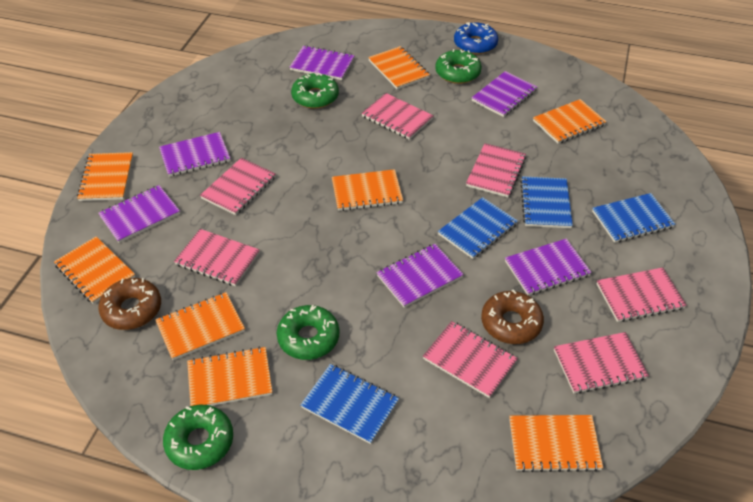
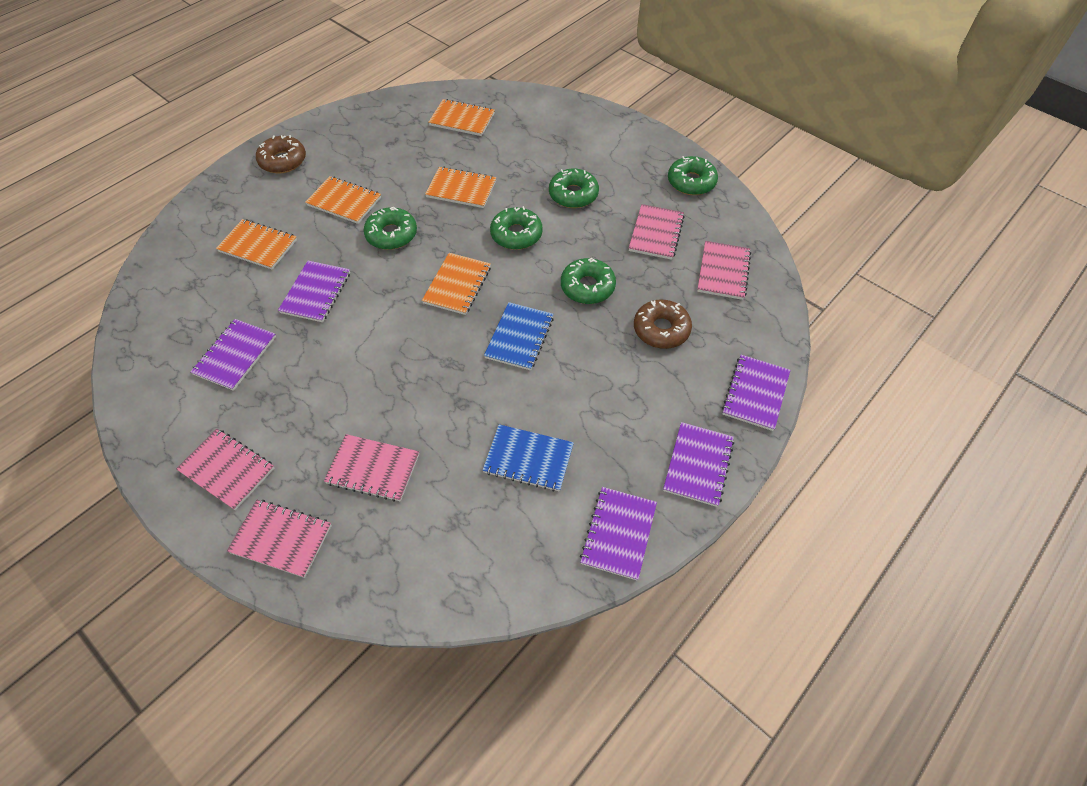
blue donut: [454,22,498,54] = 1 -> none = 0
blue notebook: [301,364,399,444] [438,197,518,259] [520,176,573,228] [592,193,676,243] = 4 -> [482,424,574,492] [484,302,554,370] = 2
green donut: [163,405,233,470] [277,305,339,360] [291,72,339,109] [435,49,482,84] = 4 -> [364,207,417,250] [490,206,543,250] [549,169,599,208] [561,258,616,304] [668,156,718,195] = 5
orange notebook: [54,237,135,304] [77,152,133,201] [156,292,245,360] [187,347,272,406] [332,169,403,211] [368,46,430,89] [509,415,603,472] [533,99,607,144] = 8 -> [216,219,297,270] [305,176,381,224] [422,253,491,315] [425,167,496,208] [428,99,495,136] = 5
pink notebook: [174,229,260,286] [200,158,276,215] [361,93,434,140] [423,321,518,398] [466,143,526,197] [554,332,649,394] [597,267,687,322] = 7 -> [176,429,275,510] [227,500,332,578] [324,434,419,502] [629,204,685,260] [697,241,751,300] = 5
purple notebook: [98,185,180,243] [159,132,230,177] [289,45,355,80] [377,244,464,308] [471,71,537,117] [505,238,592,295] = 6 -> [191,319,276,391] [278,261,350,322] [580,487,657,580] [663,422,734,507] [722,355,790,431] = 5

